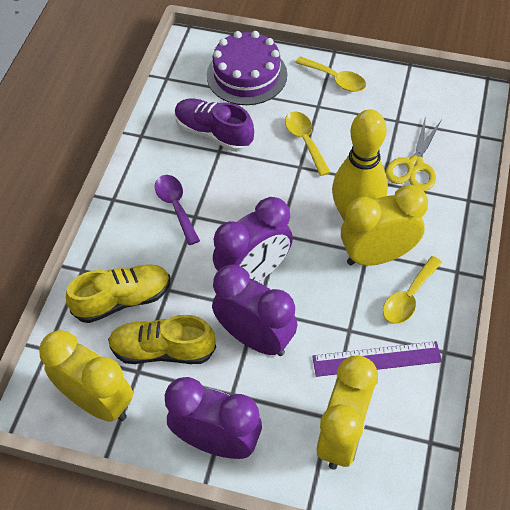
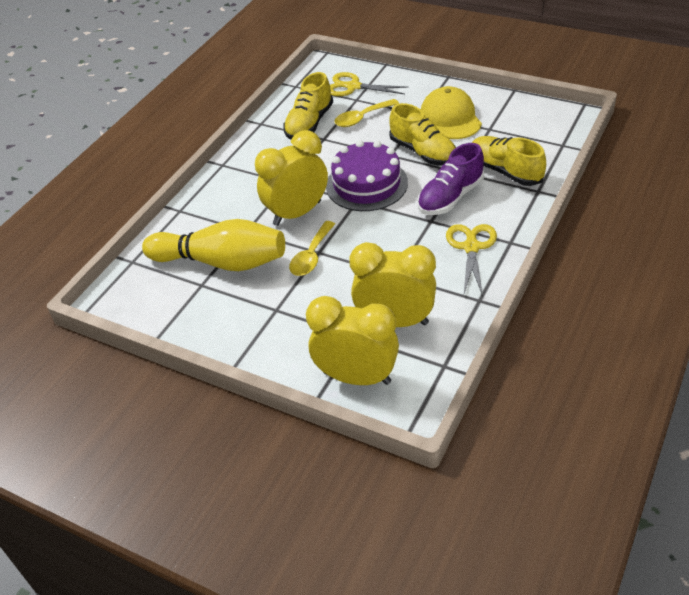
purple clock: [165,377,262,459] [212,265,297,356] [213,197,293,282] = 3 -> none = 0
purple ruler: [312,341,442,377] = 1 -> none = 0
purple spoon: [155,175,200,245] = 1 -> none = 0
yellow cap: none = 0 -> [421,86,482,139] = 1
yellow scissors: [386,116,442,191] = 1 -> [330,72,409,96] [446,224,497,296] = 2
yellow shoe: [66,264,170,323] [108,315,216,364] = 2 -> [283,72,333,140] [389,103,456,166] [472,136,546,186] = 3
yellow spoon: [285,111,331,176] [295,56,366,92] [383,256,442,324] = 3 -> [289,221,335,276] [334,99,399,127] = 2

